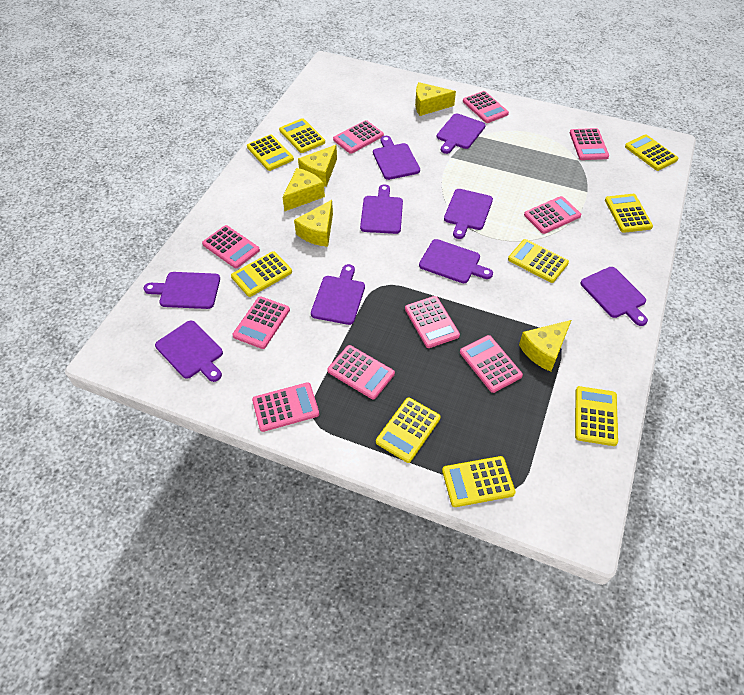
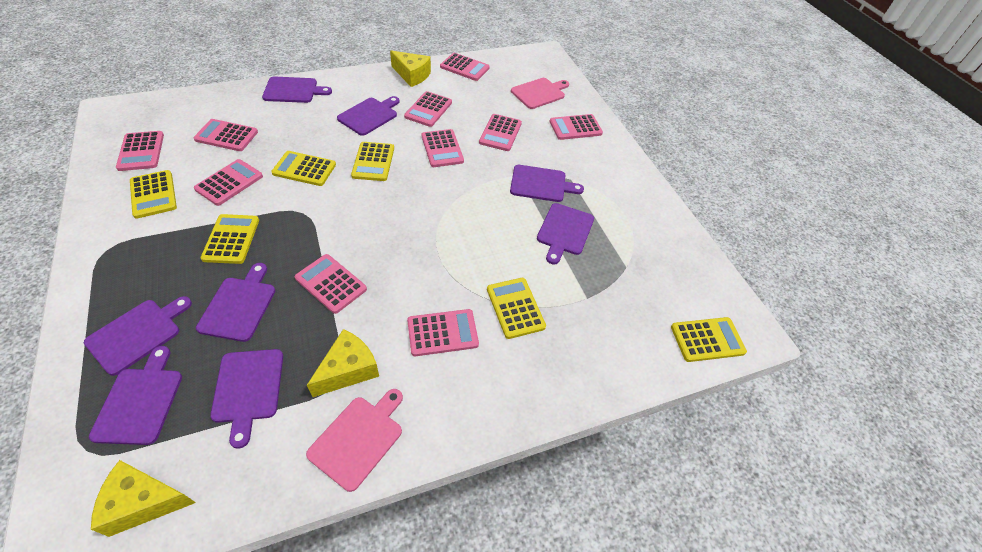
pink cutting board: none = 0 -> [306,389,403,492] [511,78,569,109] = 2
purple cutting board: [144,272,220,309] [155,321,223,382] [311,264,365,325] [360,184,403,234] [373,136,420,180] [419,239,493,283] [437,113,486,154] [444,189,493,239] [580,267,648,326] = 9 -> [84,296,192,376] [89,346,182,445] [196,263,275,342] [210,349,283,449] [262,76,332,103] [337,96,400,136] [510,165,584,202] [537,203,594,264] = 8
yellow calculator: [231,251,292,297] [247,135,294,171] [279,118,325,153] [376,398,441,463] [442,456,516,507] [508,239,569,283] [575,386,618,446] [605,194,653,233] [625,134,678,171] = 9 -> [130,170,177,219] [201,214,259,264] [271,151,336,186] [351,142,394,181] [487,278,546,339] [671,317,747,362] = 6
yellow cheese: [282,168,325,211] [294,200,333,247] [298,145,337,187] [415,82,456,116] [519,320,571,372] = 5 -> [91,460,196,537] [307,329,379,397] [390,51,431,87] = 3

